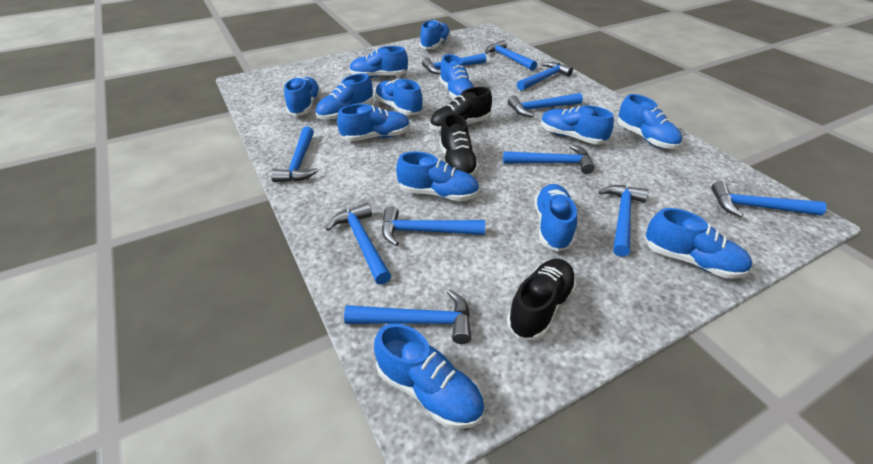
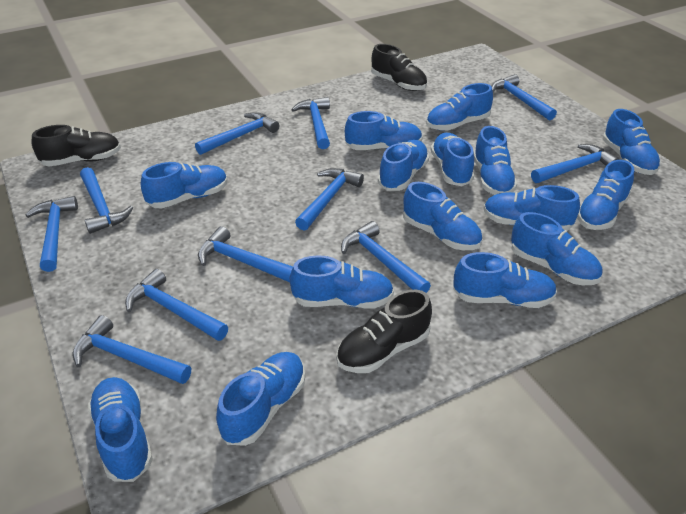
blue shoe: [284,77,321,116] [315,73,373,120] [337,104,410,141] [349,46,408,78] [374,323,485,429] [375,79,423,115] [396,151,479,201] [420,20,451,49] [439,54,474,99] [534,184,577,251] [541,105,614,144] [617,94,682,149] [645,208,752,279] = 13 -> [88,377,153,482] [141,162,227,209] [216,352,305,446] [290,255,394,309] [345,111,423,150] [378,140,429,191] [403,182,482,250] [426,83,493,131] [431,133,474,186] [453,252,557,308] [474,126,517,195] [483,185,580,231] [511,212,602,285] [577,160,634,230] [603,109,661,175] = 15

